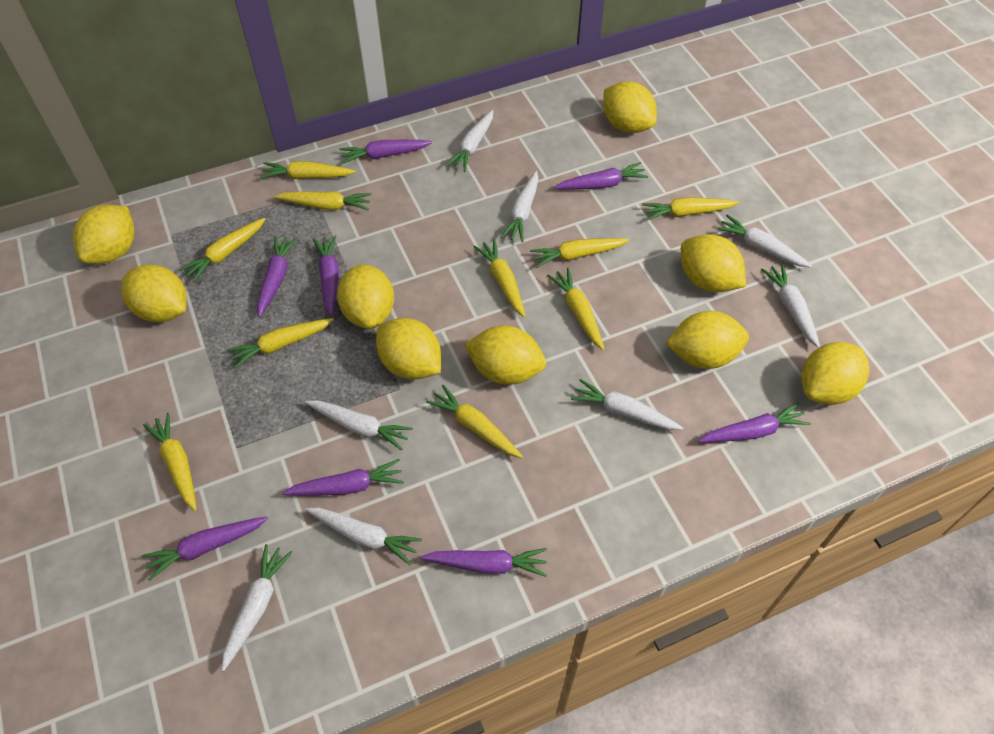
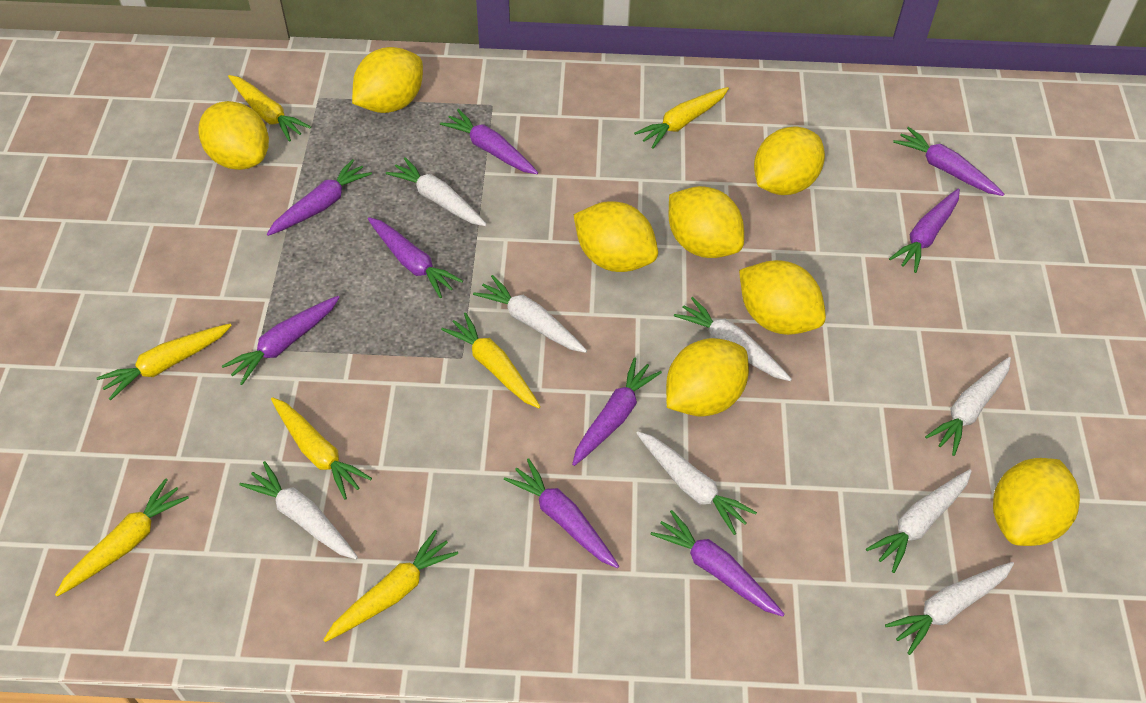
purple carrot: [141,516,268,581] [257,236,298,317] [282,459,404,496] [313,235,339,317] [340,140,433,164] [421,548,547,577] [554,162,648,190] [698,402,811,442] = 8 -> [222,296,340,385] [267,159,372,236] [368,217,463,298] [440,109,538,174] [504,458,619,568] [572,357,662,466] [650,510,784,616] [889,189,960,273] [893,127,1004,196] = 9
yellow carrot: [143,413,197,511] [179,218,265,282] [227,318,334,369] [260,161,356,179] [274,192,372,210] [426,385,523,458] [473,239,526,318] [530,238,629,268] [547,268,604,350] [642,197,739,221] = 10 -> [55,478,189,597] [96,324,232,401] [228,75,311,142] [271,397,372,500] [323,530,458,642] [441,313,541,408] [634,87,729,149] = 7
yellow lemon: [73,205,135,264] [121,264,187,322] [337,264,394,329] [376,318,441,380] [464,325,546,385] [603,81,657,133] [666,311,749,369] [681,234,746,292] [801,342,869,405] = 9 -> [198,101,269,170] [352,47,423,113] [574,201,658,272] [666,338,749,417] [668,186,744,258] [739,260,826,335] [754,126,825,195] [993,458,1080,546] = 8

